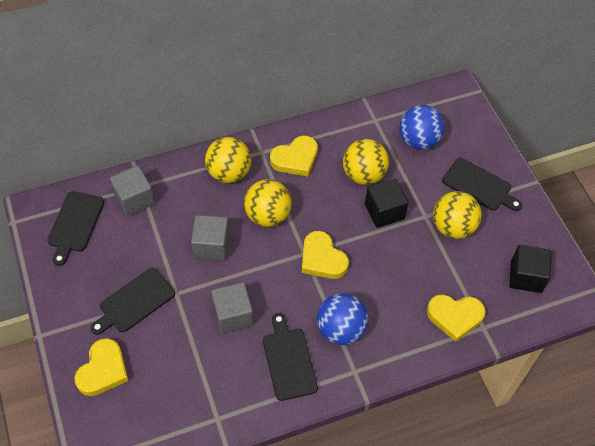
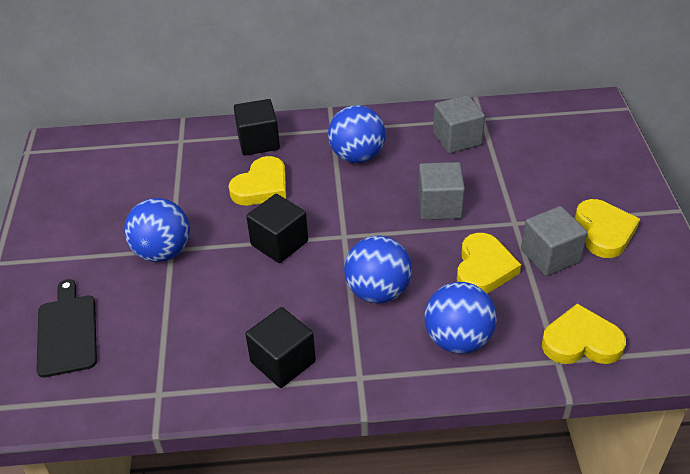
black cube: [365,179,409,228] [509,245,552,293] = 2 -> [234,99,280,156] [245,307,316,388] [246,194,308,263] = 3
black cutting board: [47,191,104,266] [90,268,175,335] [263,313,318,401] [442,158,522,211] = 4 -> [36,279,97,378] = 1
blue ball: [317,293,369,345] [399,105,445,150] = 2 -> [124,198,190,262] [328,105,386,163] [344,236,412,304] [424,282,497,354] = 4
yellow ball: [205,137,251,183] [244,179,292,227] [343,139,389,185] [433,191,482,239] = 4 -> none = 0

